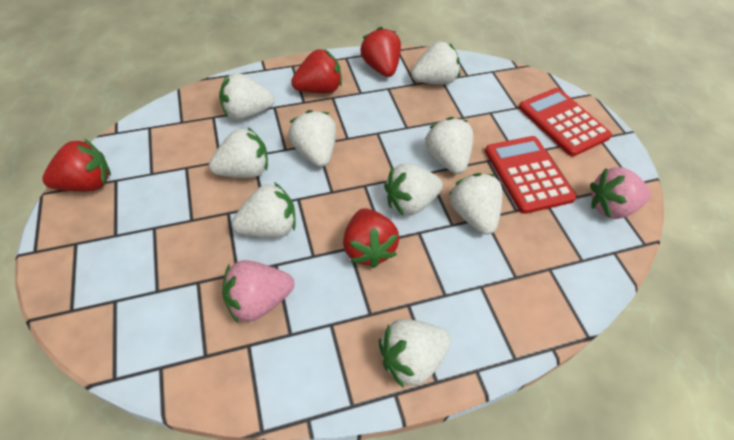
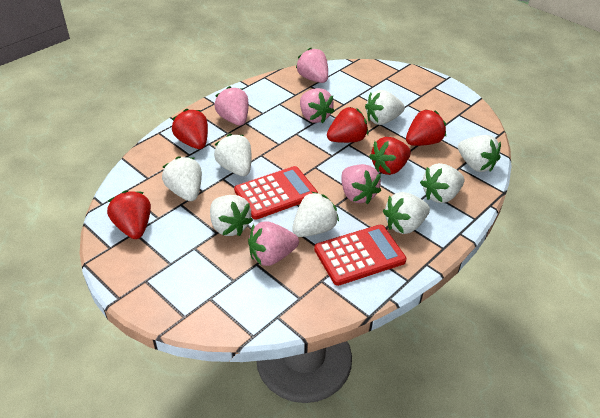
pink strawberry: [222,260,294,324] [590,167,651,219] = 2 -> [214,86,249,126] [248,221,299,266] [296,48,328,83] [300,88,335,123] [341,164,381,204] = 5
red strawberry: [42,139,111,192] [291,49,342,93] [343,208,399,268] [361,27,401,77] = 4 -> [107,191,151,239] [172,109,208,149] [327,107,368,143] [369,137,411,175] [406,109,446,146] = 5
white strawberry: [209,127,268,178] [219,73,275,120] [232,182,296,238] [288,110,336,167] [379,319,452,388] [384,163,443,216] [411,41,460,84] [425,117,474,174] [449,173,503,234] = 9 -> [162,156,202,201] [210,195,253,236] [214,134,252,176] [292,192,339,237] [365,90,405,125] [383,192,430,234] [420,163,464,203] [458,135,501,172] = 8

